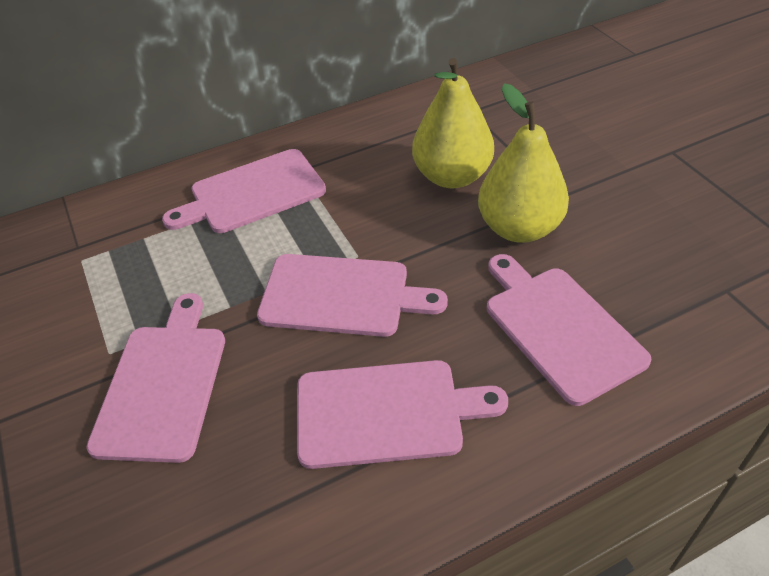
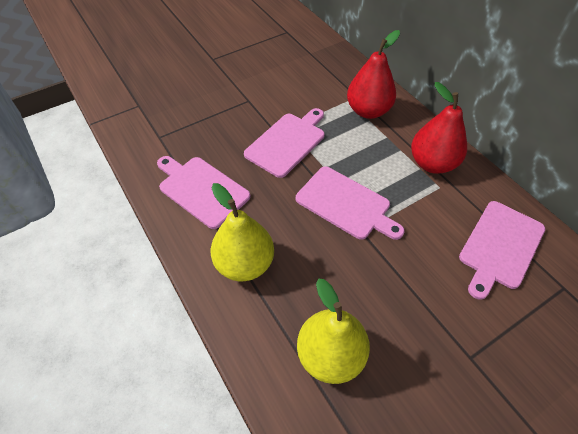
pink cutting board: [86,293,225,463] [162,149,326,233] [257,254,448,337] [297,360,508,469] [487,254,652,406] = 5 -> [157,156,251,229] [244,108,325,178] [296,167,405,240] [459,201,545,300] = 4
red pear: none = 0 -> [347,30,400,119] [411,82,467,174] = 2

